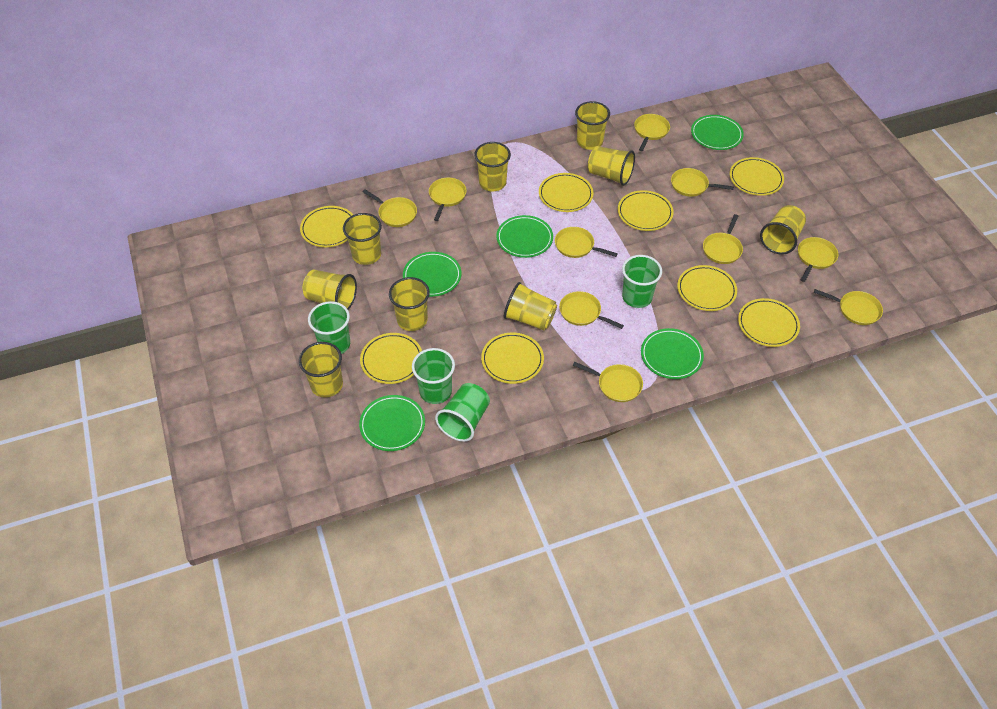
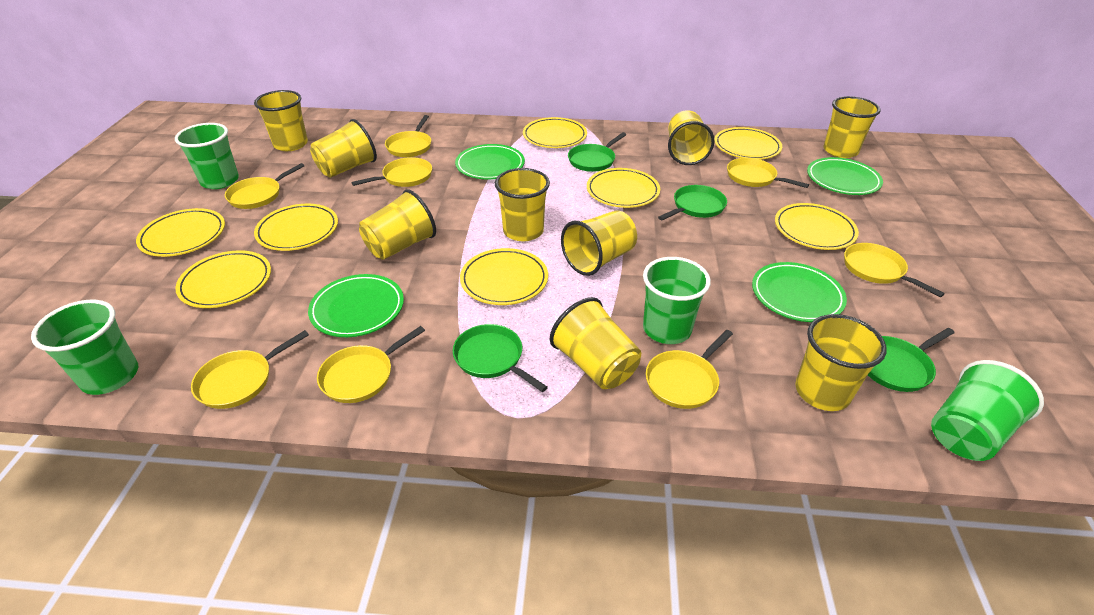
green pan: none = 0 -> [453,324,548,392] [568,132,627,172] [658,185,727,220] [868,328,955,392] = 4
green plate: [359,395,425,451] [403,252,461,297] [496,215,553,258] [641,328,704,379] [691,115,744,150] = 5 -> [308,274,404,337] [455,144,525,180] [752,262,847,322] [807,157,883,195] = 4
yellow pan: [363,189,417,227] [429,177,466,221] [555,227,618,258] [559,291,624,329] [573,362,643,402] [634,114,670,151] [671,168,734,197] [703,214,743,264] [798,237,838,282] [814,289,883,325] = 10 -> [191,330,309,409] [225,163,304,209] [317,326,425,403] [351,157,432,187] [385,115,431,157] [646,330,733,409] [727,158,809,188] [844,243,945,297] = 8

